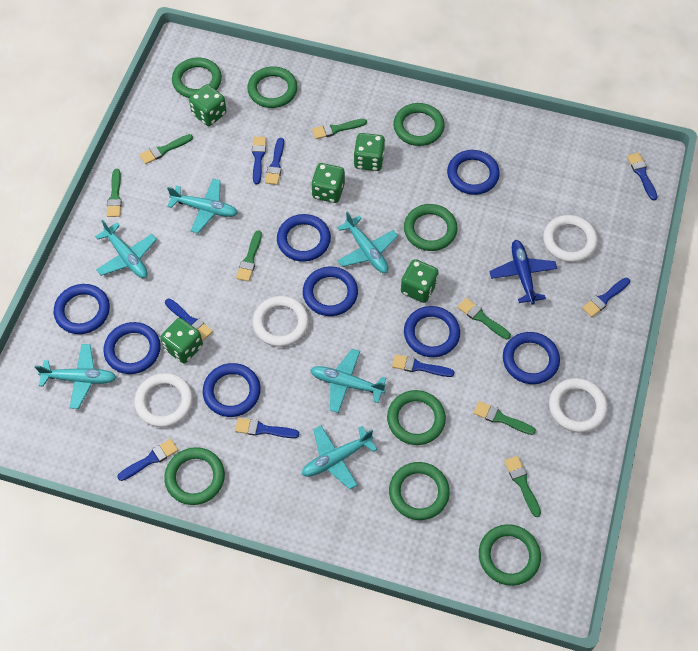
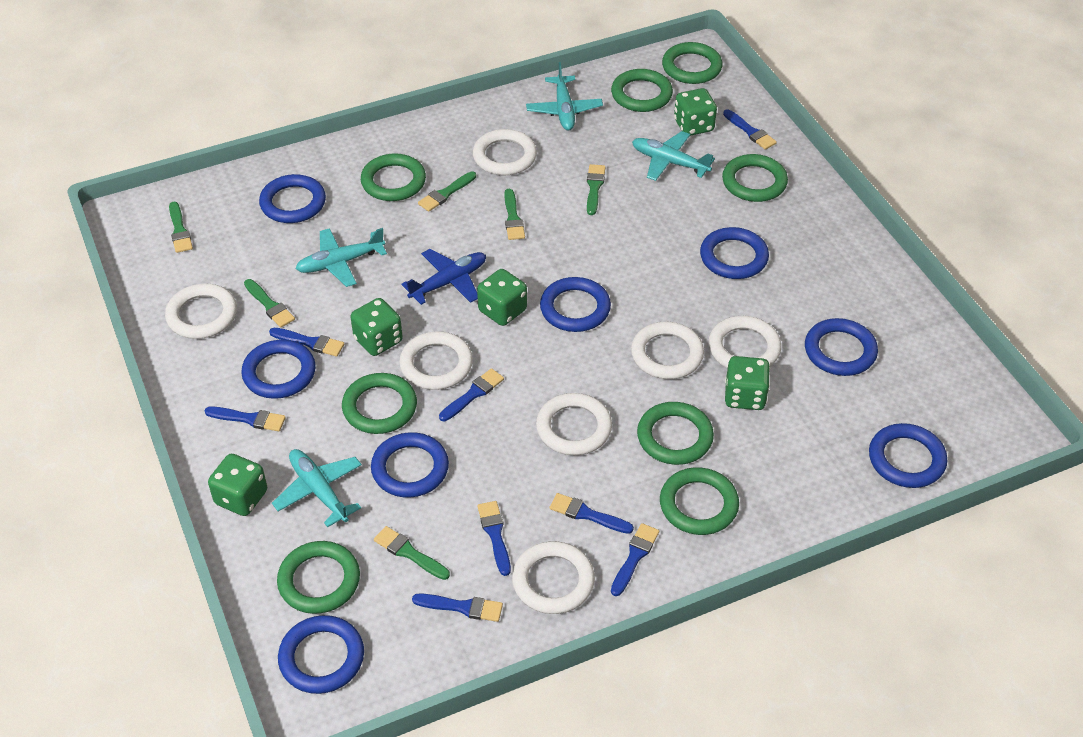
green brush: [107,169,122,217] [140,134,193,164] [236,230,262,282] [312,119,367,139] [458,298,511,340] [474,401,536,435] [504,456,541,517] = 7 -> [169,201,193,253] [244,279,295,328] [374,526,450,580] [418,171,476,212] [504,189,525,240] [587,164,606,215] = 6
turquoise plane: [35,344,117,409] [95,220,157,278] [167,179,238,233] [302,425,377,490] [310,349,386,413] [337,211,398,273] = 6 -> [272,449,362,527] [295,228,387,287] [526,62,603,131] [632,131,715,181] = 4
white ring: [134,373,193,427] [253,296,309,347] [543,215,598,262] [549,378,608,433] = 4 -> [165,284,237,339] [399,331,473,390] [473,129,537,176] [512,541,595,614] [536,393,612,455] [631,322,704,379] [709,316,781,369] = 7

